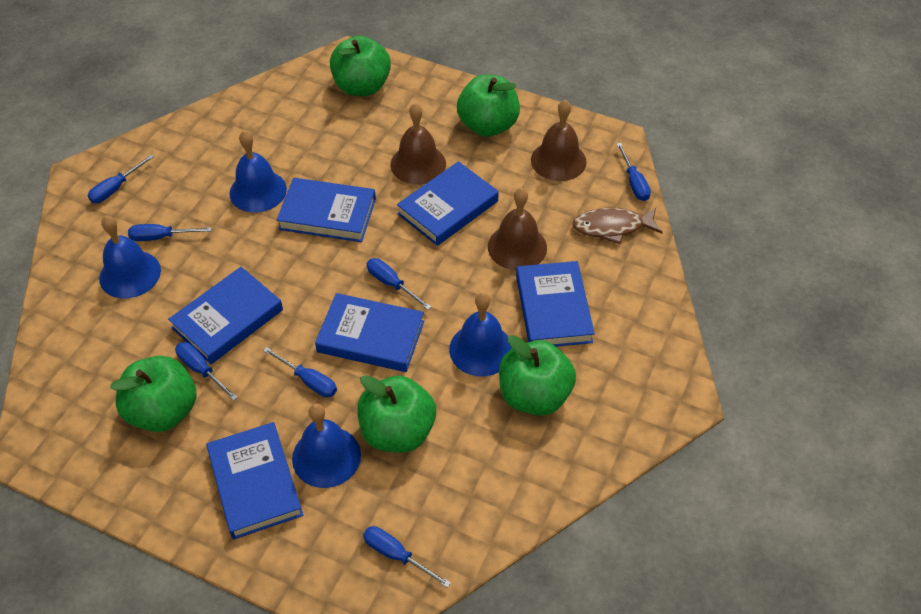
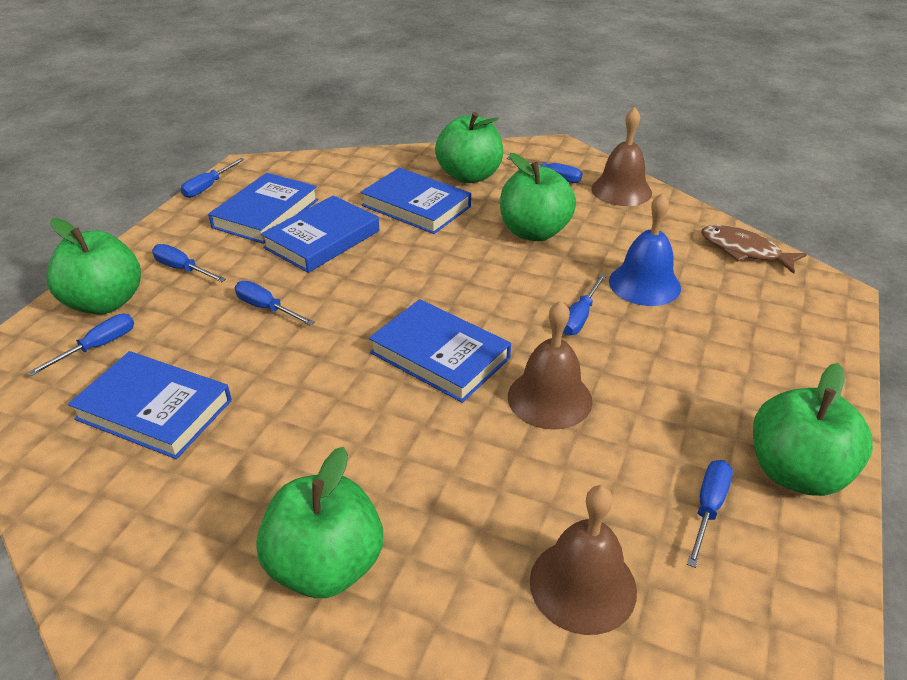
blue bell: [99,216,161,299] [229,131,287,213] [292,403,361,488] [449,293,512,376] = 4 -> [609,193,681,306] = 1
blue book: [168,267,283,364] [206,422,303,539] [277,178,376,242] [315,293,424,372] [397,161,499,246] [516,261,595,347] = 6 -> [68,351,232,459] [208,173,318,244] [261,195,379,273] [360,168,471,234] [369,299,511,403] = 5

